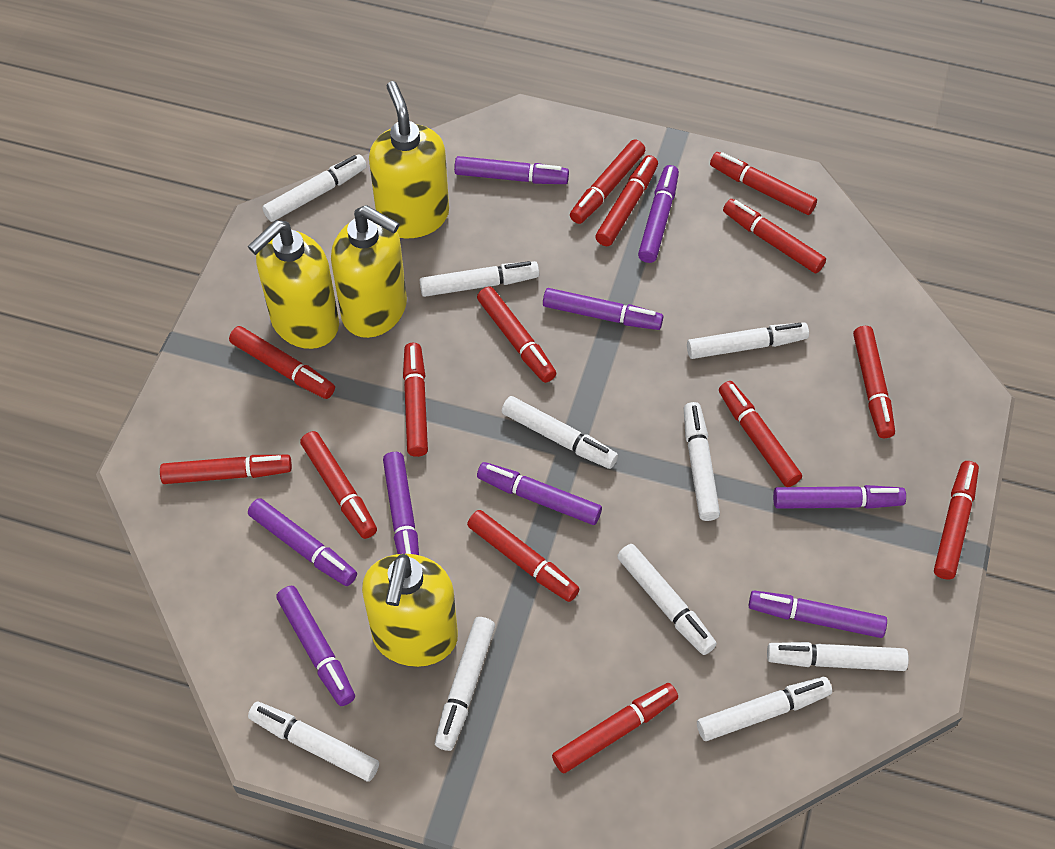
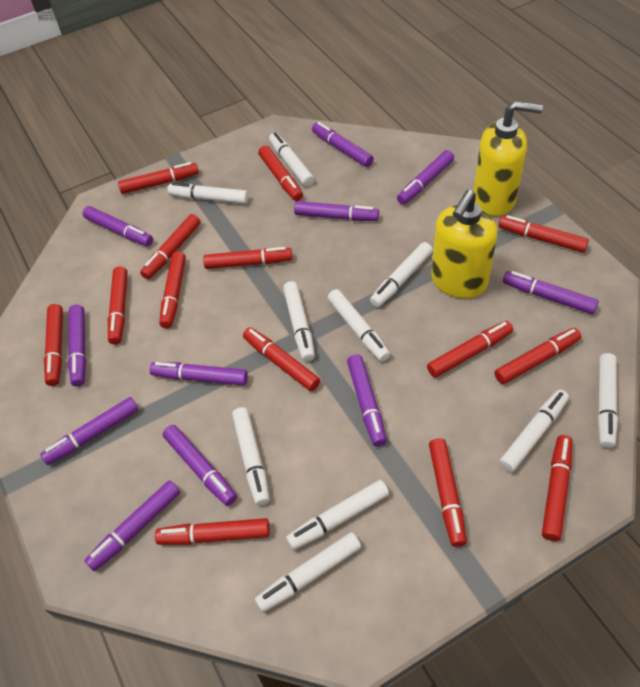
purple marker: [248,498,357,586] [276,586,355,706] [383,452,419,555] [454,156,569,184] [477,462,602,525] [543,288,664,330] [638,165,679,263] [748,591,887,638] [773,485,906,509] = 9 -> [40,397,139,465] [68,305,86,387] [83,206,153,246] [84,480,180,571] [150,362,248,386] [163,425,237,506] [294,201,379,221] [312,122,374,167] [347,354,387,446] [397,150,454,204] [503,271,599,314] = 11
yellow soap dispenser: [248,220,339,349] [331,205,407,338] [362,554,458,667] [369,81,449,238] = 4 -> [431,190,497,298] [473,101,543,216] = 2

